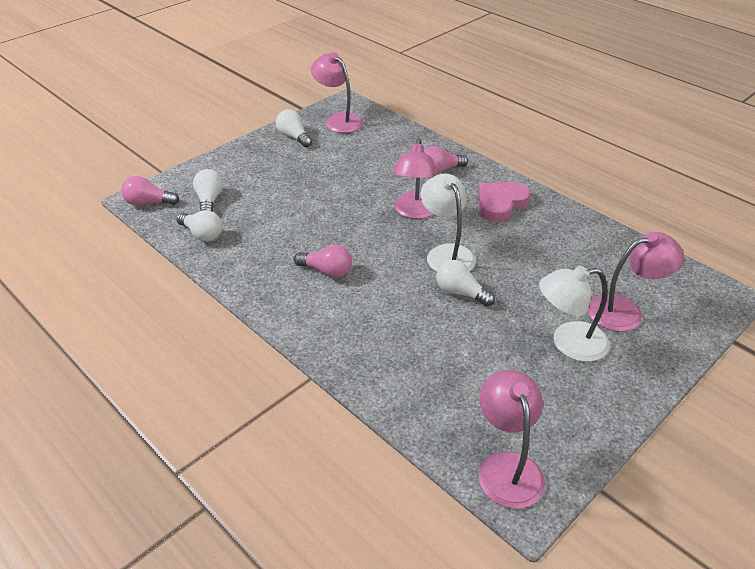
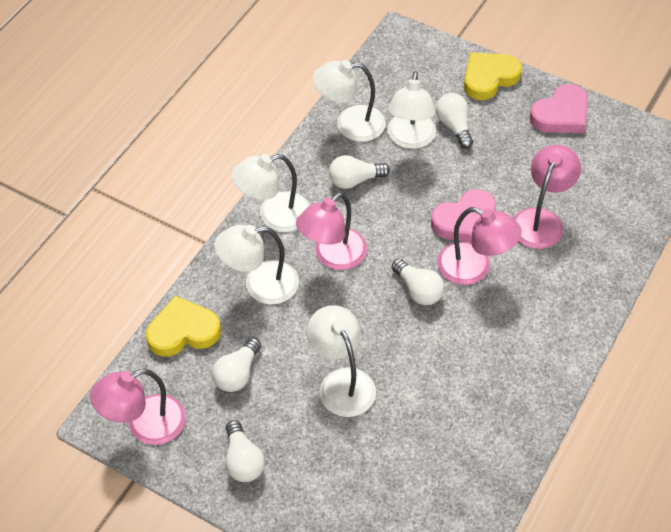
pink heart: [478,182,530,222] = 1 -> [431,189,496,243] [529,84,588,133] = 2
pink light bulb: [121,176,179,206] [294,244,352,278] [423,146,468,174] = 3 -> none = 0
white lamp: [421,174,476,272] [539,266,610,362] = 2 -> [214,225,299,305] [232,154,310,232] [307,305,376,417] [313,60,386,142] [387,71,436,149] = 5
white light bulb: [177,210,222,242] [193,169,223,212] [276,110,312,147] [436,260,495,307] = 4 -> [212,337,261,392] [225,420,265,482] [329,155,390,189] [391,259,444,305] [436,93,473,149] = 5
yellow heart: none = 0 -> [146,296,221,357] [464,52,522,100] = 2

